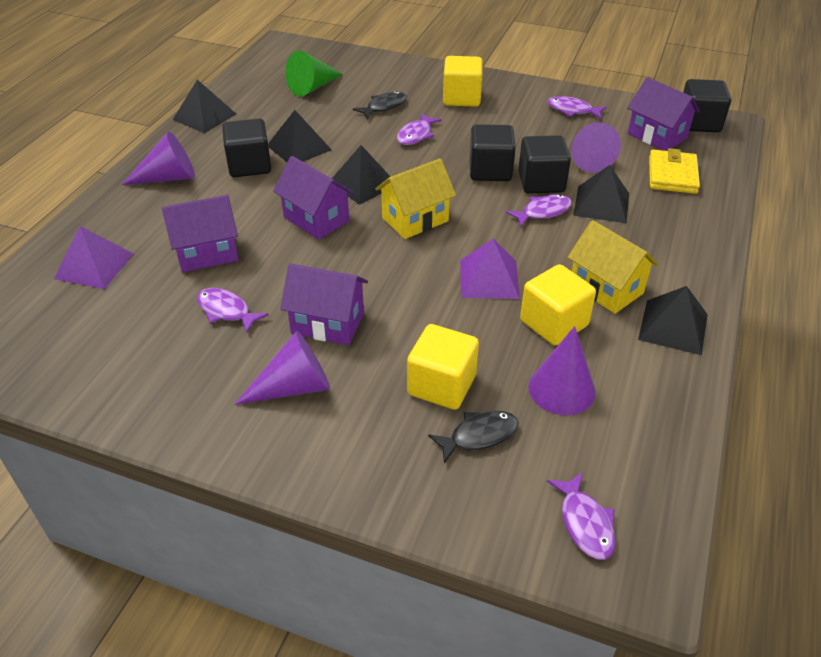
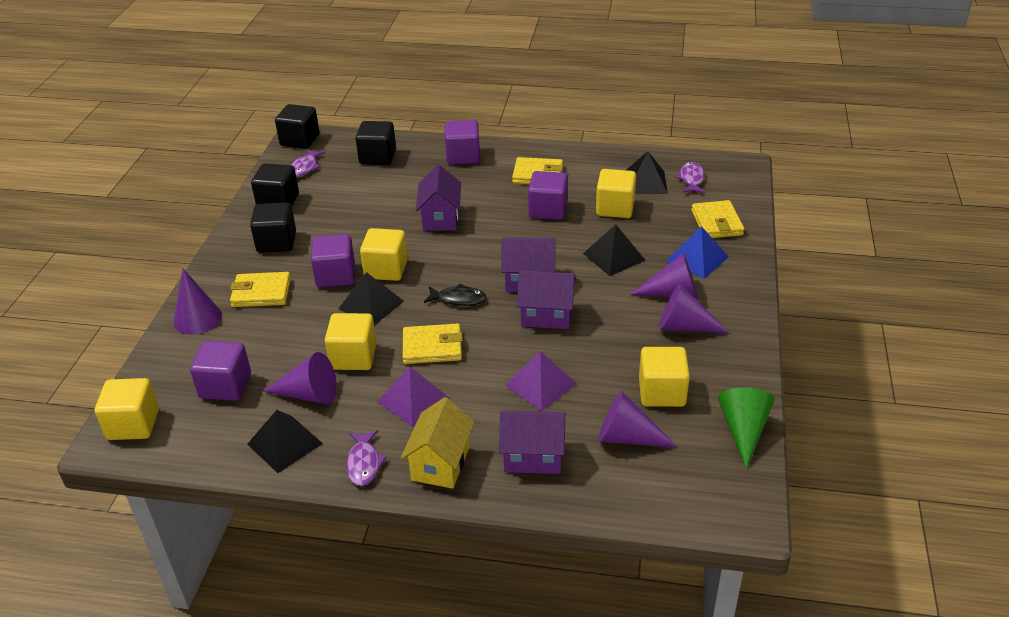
black fish: [353,91,407,119] [428,411,519,464] = 2 -> [424,284,486,306] = 1
black pyramid: [173,80,236,133] [268,110,331,162] [332,145,391,205] [573,165,629,223] [638,286,708,355] = 5 -> [247,410,323,473] [338,272,404,325] [583,224,645,276] [627,151,668,194] = 4
blue pyramid: none = 0 -> [667,226,729,279] = 1
purple cone: [121,132,195,185] [234,331,330,405] [528,326,596,415] [571,122,621,173] = 4 -> [173,269,222,335] [263,352,337,404] [598,391,678,447] [629,253,698,299] [659,284,730,334] = 5
purple cube: none = 0 -> [190,341,251,401] [311,234,355,288] [445,120,480,165] [528,171,568,220] = 4
purple fish: [197,288,269,333] [397,113,442,145] [506,195,572,227] [547,96,607,119] [547,472,616,560] = 5 -> [291,149,325,177] [346,430,387,486] [675,162,705,193] = 3
yellow cube: [407,324,479,410] [443,56,483,107] [520,264,596,346] = 3 -> [95,378,159,440] [325,313,377,370] [360,228,408,281] [596,169,636,218] [639,347,690,407] = 5
yellow house: [375,159,456,239] [568,220,659,314] = 2 -> [401,397,475,489] = 1
yellow wallet: [649,148,700,194] = 1 -> [230,272,291,307] [403,324,463,364] [512,157,563,184] [691,200,744,238] = 4

